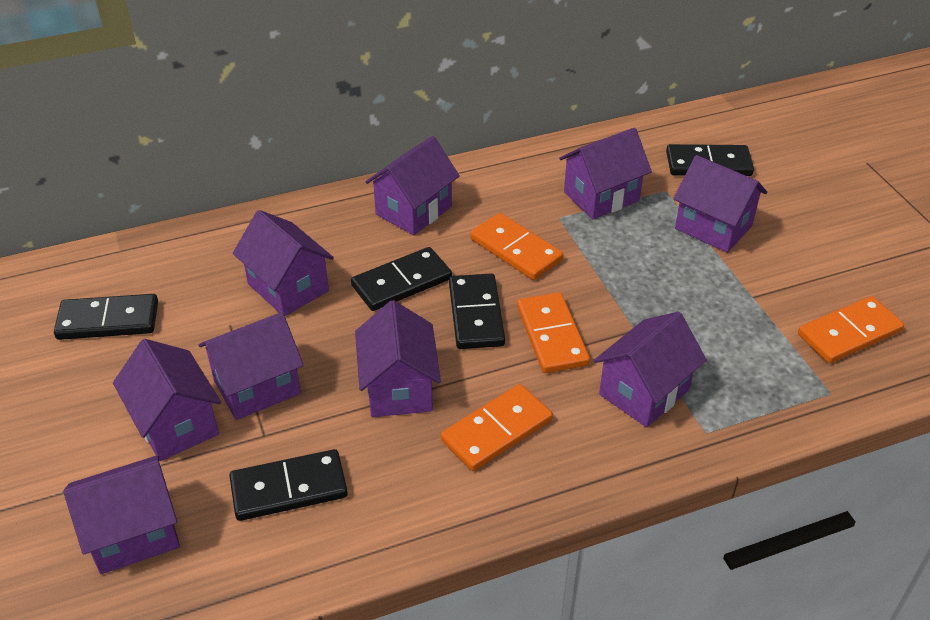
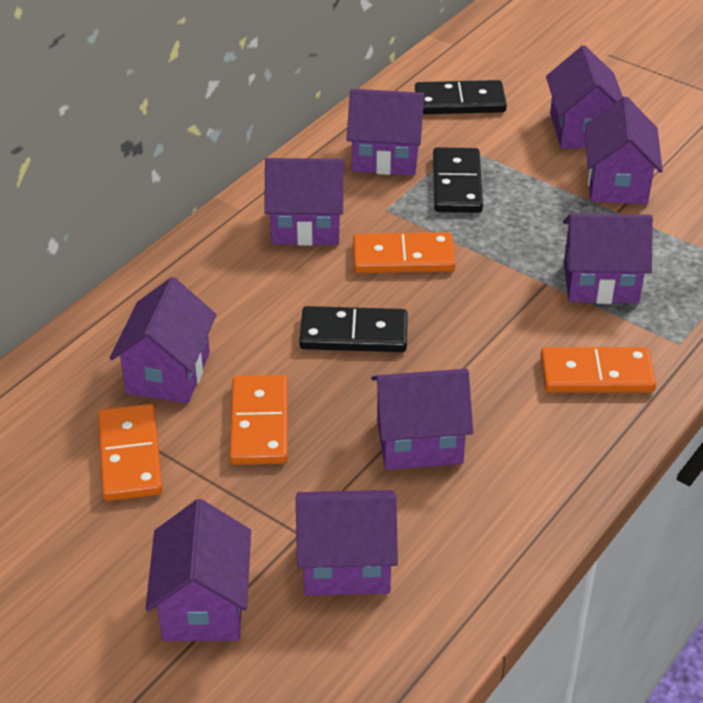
black domino: [54,294,158,340] [229,449,348,521] [351,247,452,311] [449,273,505,349] [666,144,754,176] = 5 -> [299,306,408,352] [415,80,507,114] [433,147,483,213] = 3

